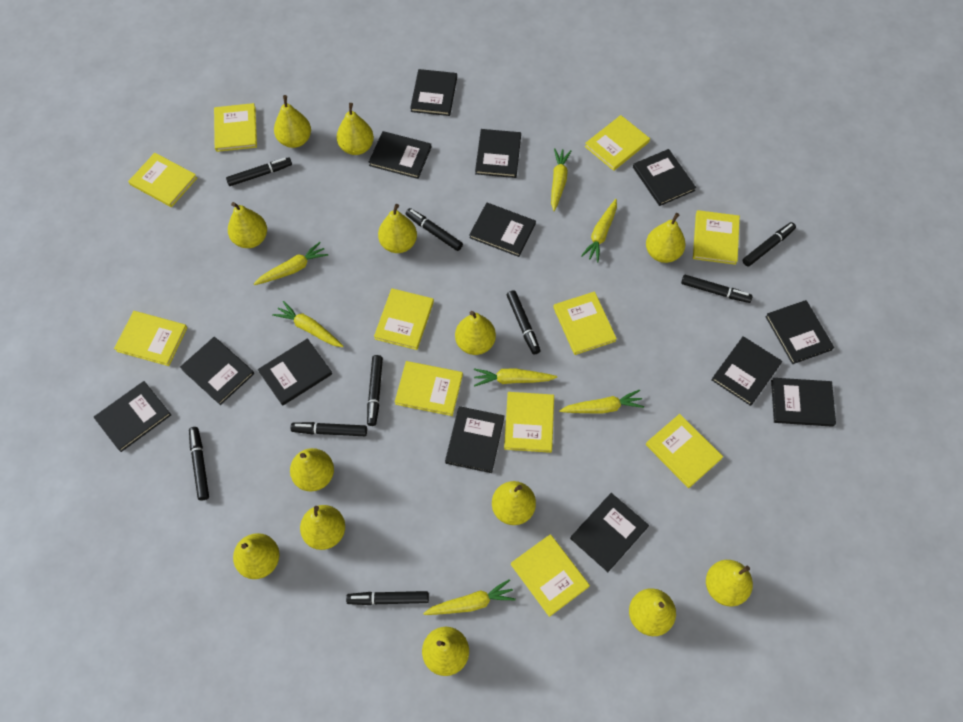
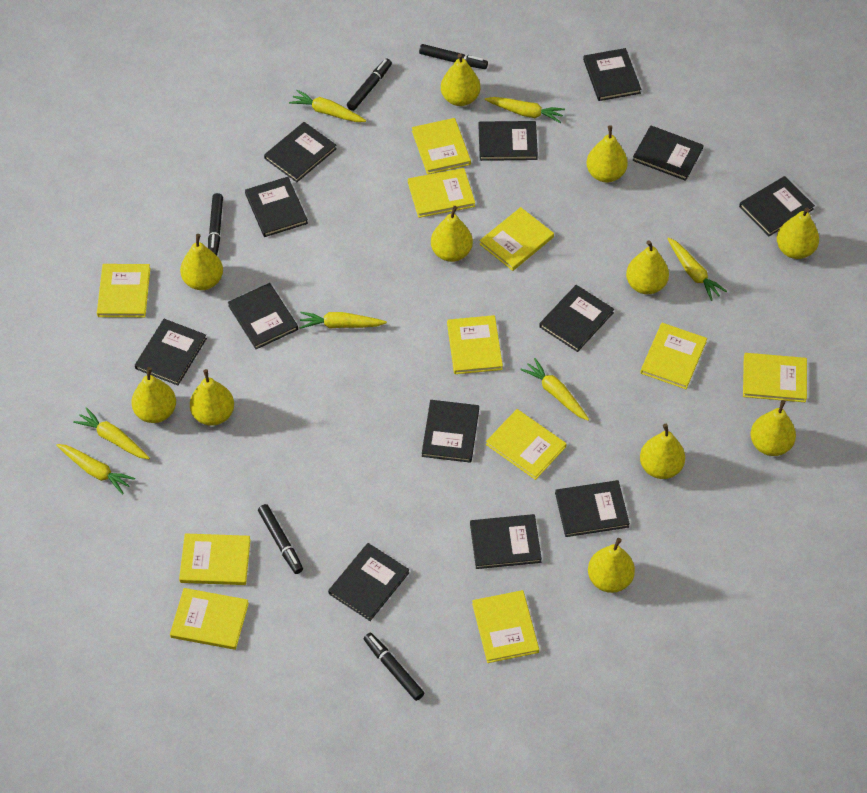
black marker: [189,427,209,501] [226,157,292,186] [291,422,367,436] [346,591,429,605] [367,355,383,426] [406,208,463,251] [507,290,540,355] [681,275,753,303] [743,222,796,267] = 9 -> [208,193,223,255] [258,504,303,574] [347,58,392,111] [364,633,424,701] [419,44,488,69] = 5
yellow pear: [228,202,267,248] [233,533,280,579] [274,95,311,148] [290,448,334,491] [300,505,345,550] [337,103,374,155] [378,204,417,253] [422,627,469,676] [455,311,496,355] [492,481,536,525] [629,588,676,636] [646,213,686,263] [706,560,753,607] = 13 -> [131,367,176,423] [180,234,223,290] [190,369,234,426] [431,206,473,262] [441,53,480,106] [586,125,628,183] [588,538,635,593] [626,240,669,294] [640,424,685,479] [751,400,796,456] [777,208,819,259] = 11

